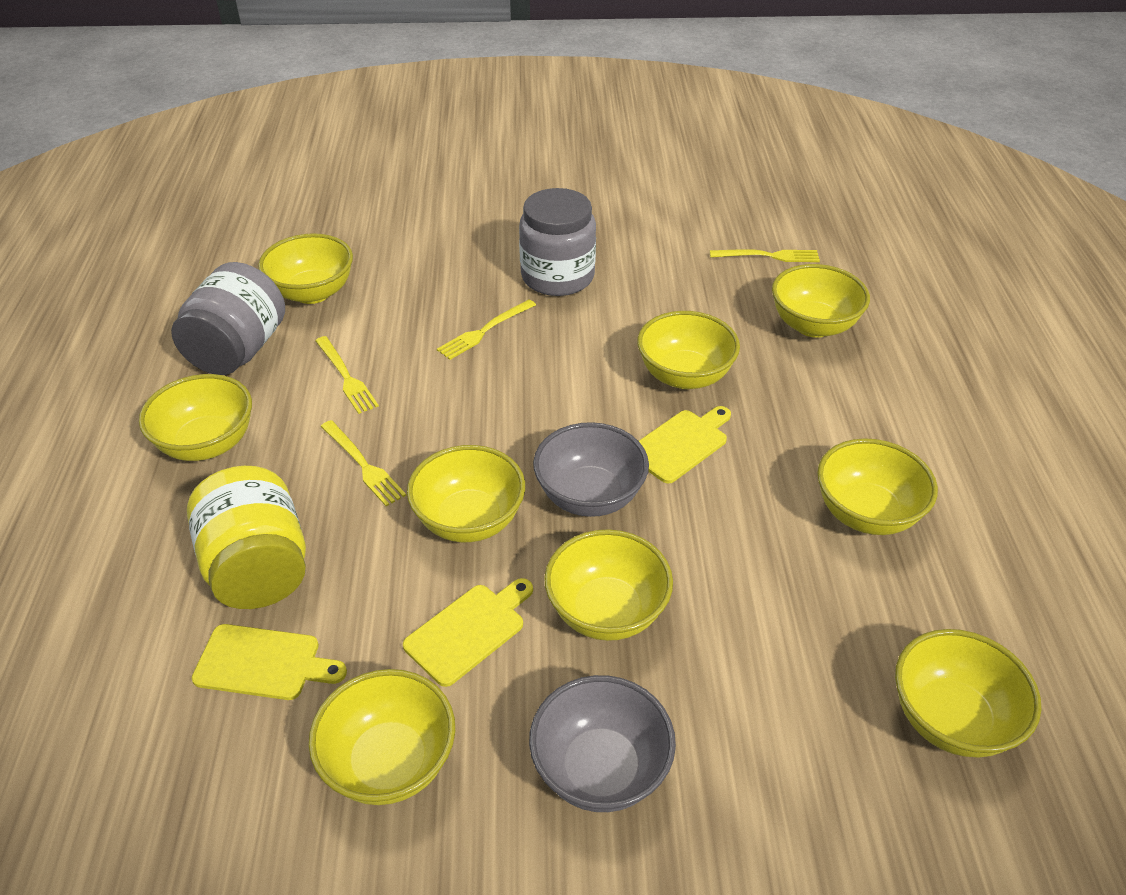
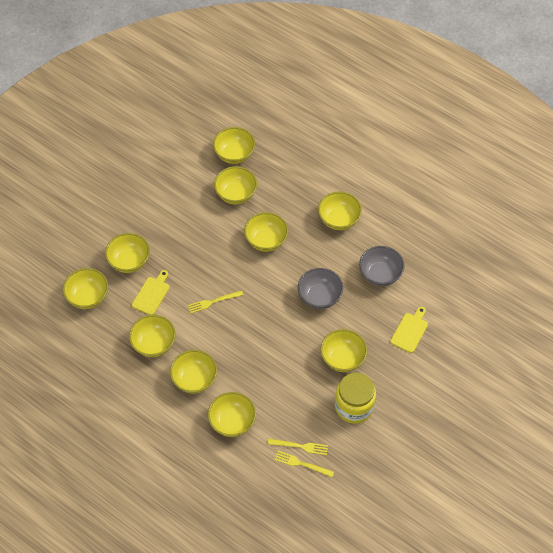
grey jar: [171,262,285,375] [519,188,596,296] = 2 -> none = 0
yellow bowl: [139,374,252,461] [258,233,353,304] [309,669,455,805] [407,445,525,542] [544,529,673,641] [637,311,740,389] [772,264,870,338] [817,438,938,535] [895,629,1041,757] = 9 -> [63,268,108,309] [105,233,150,273] [129,315,176,357] [170,350,217,394] [208,392,256,437] [213,127,255,164] [214,166,257,204] [244,212,288,252] [318,191,362,230] [320,329,367,372] = 10
yellow cutting board: [192,624,347,700] [403,578,533,687] [639,406,731,483] = 3 -> [132,270,170,315] [390,307,428,353] = 2
yellow fork: [315,336,379,414] [321,420,406,506] [437,300,536,360] [710,249,820,262] = 4 -> [188,290,243,314] [268,439,328,455] [274,451,334,477] = 3

